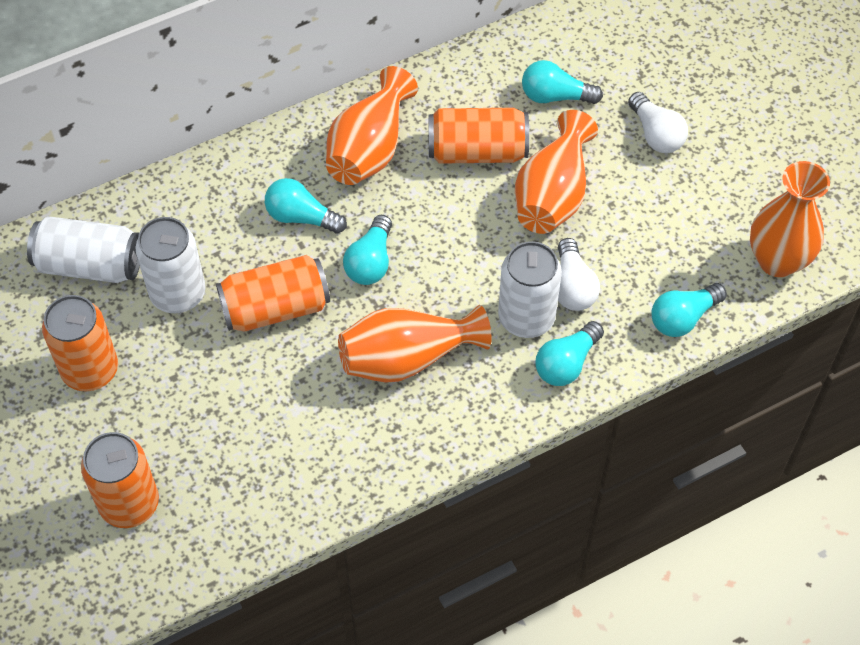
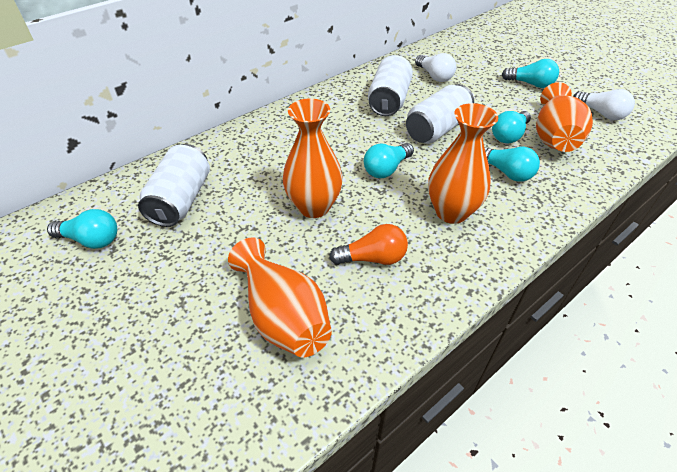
orange can: [42,295,118,392] [81,432,159,528] [216,255,330,332] [428,108,529,164] = 4 -> none = 0
orange light bulb: none = 0 -> [329,224,408,265] = 1

